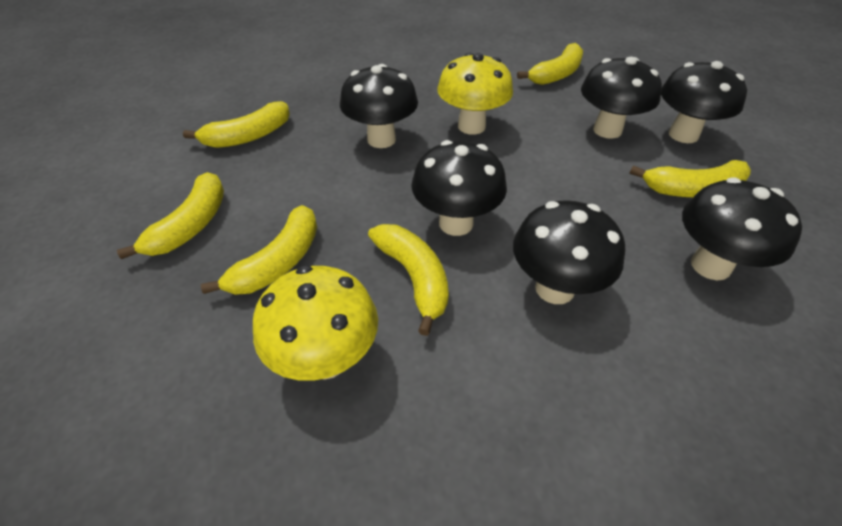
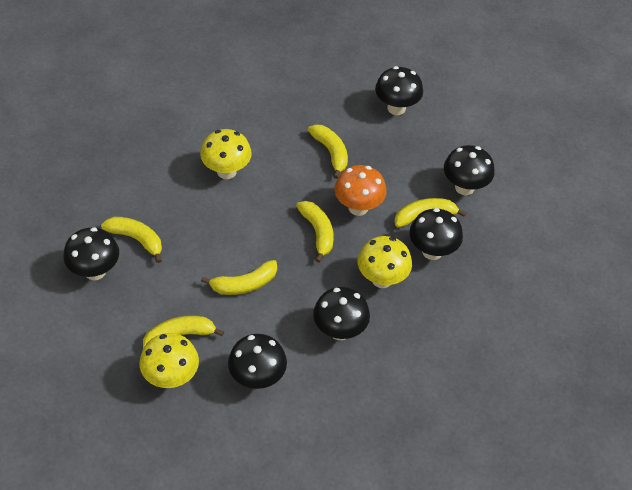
orange mushroom: none = 0 -> [335,165,386,216] = 1
yellow mushroom: [253,265,378,381] [437,53,513,135] = 2 -> [139,333,199,388] [200,129,252,179] [358,236,412,288] = 3

